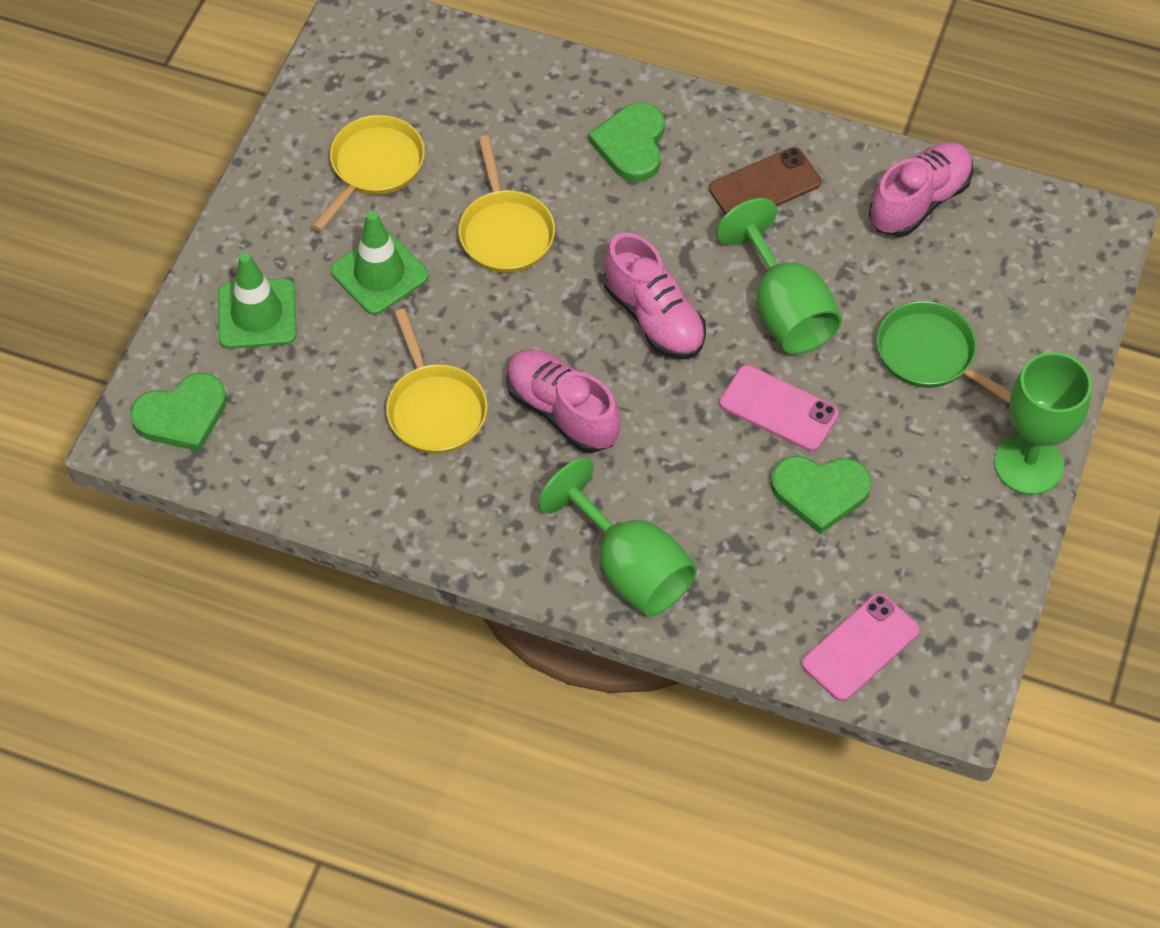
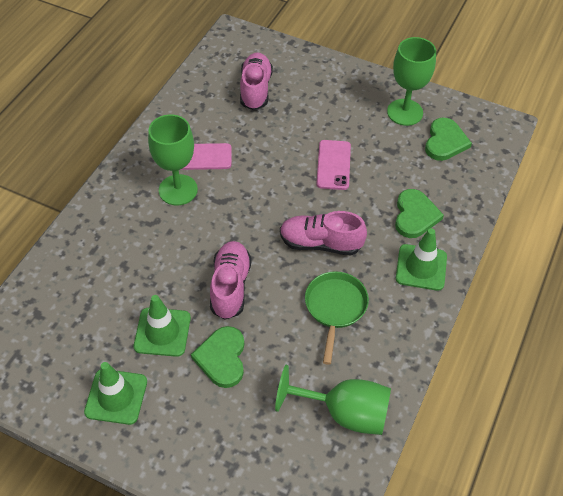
brown phone: [709,147,821,215] = 1 -> none = 0
green traffic cone: [218,253,297,349] [330,211,429,315] = 2 -> [84,362,147,425] [134,295,191,357] [396,228,447,291] = 3
yellow pan: [312,115,425,231] [386,308,488,454] [458,136,555,273] = 3 -> none = 0

